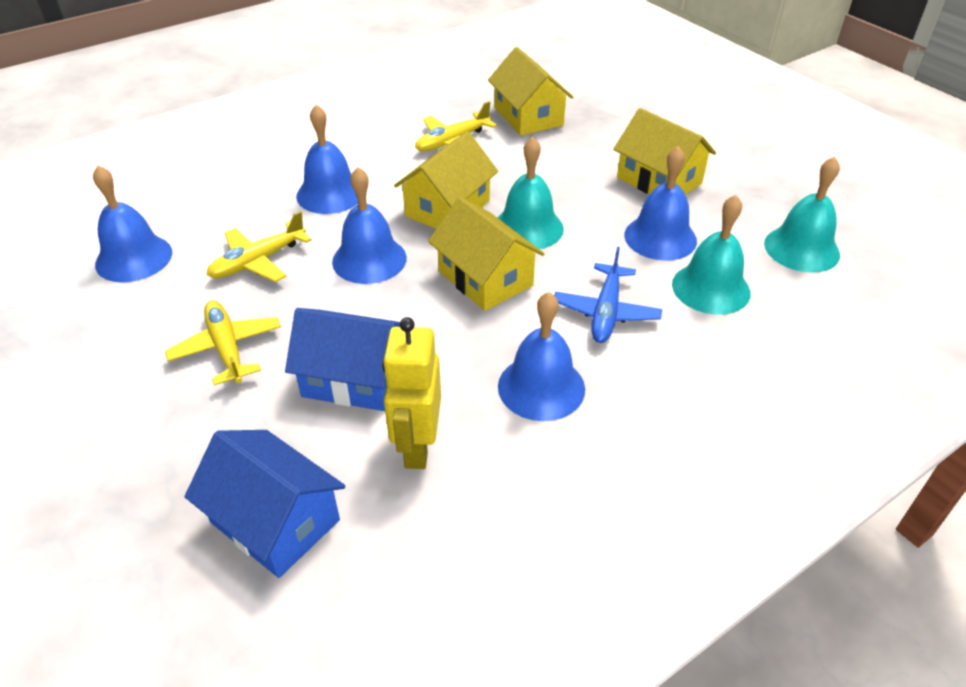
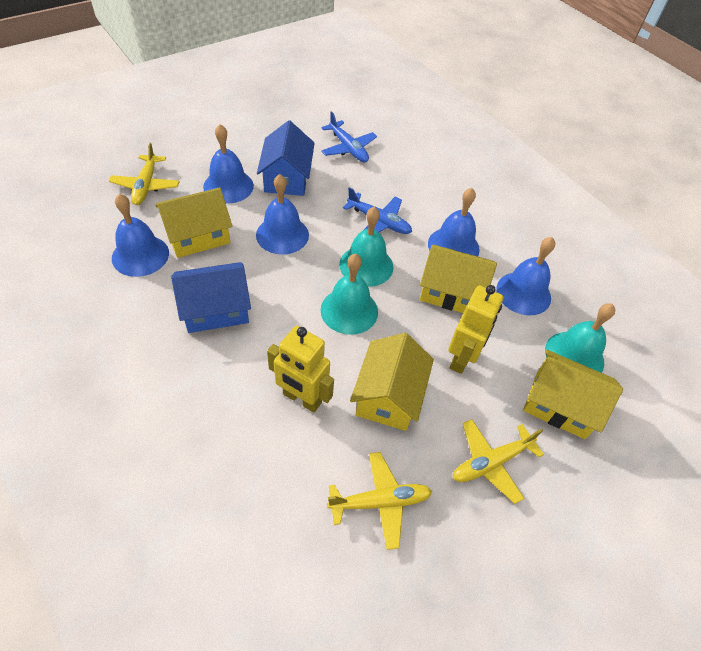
blue plane: [554,247,662,343] = 1 -> [321,111,377,163] [343,187,412,234] = 2
yellow robot: [382,317,441,469] = 1 -> [267,326,334,413] [448,285,504,374] = 2

